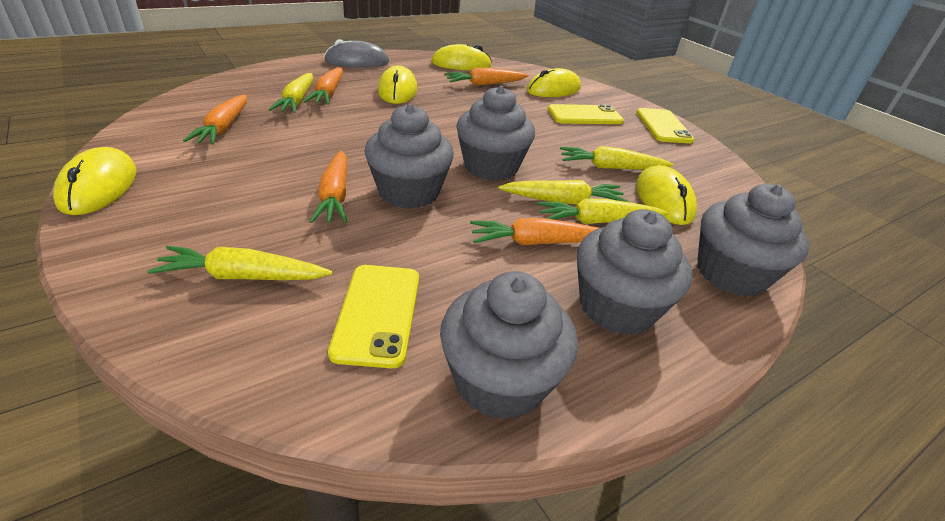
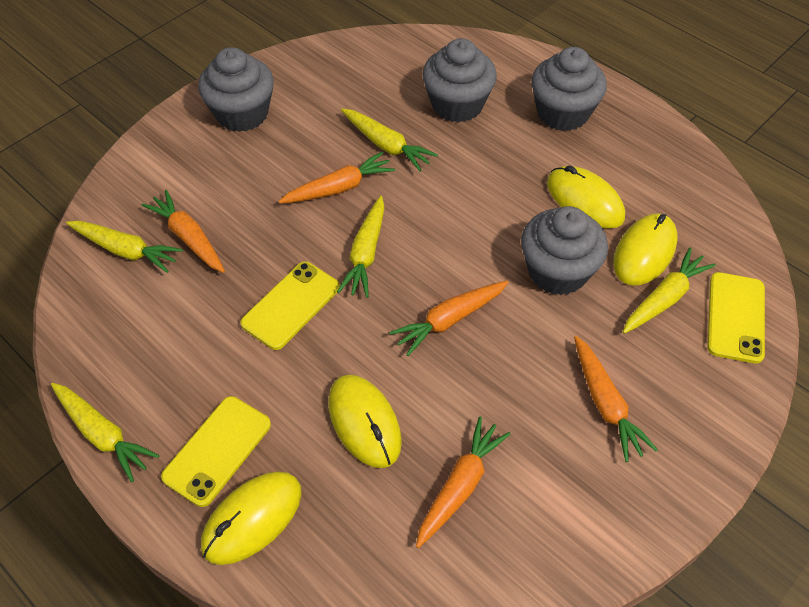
grey cupcake: [364,104,454,209] [440,271,578,420] [456,86,535,181] [577,209,692,335] [697,184,809,297] = 5 -> [198,47,274,132] [422,38,497,123] [521,206,608,295] [531,47,607,131] = 4
grey mouse: [324,39,389,68] = 1 -> none = 0
yellow mouse: [53,147,137,215] [378,65,417,104] [431,44,492,70] [527,68,581,97] [636,165,697,225] = 5 -> [201,471,302,565] [328,374,402,468] [547,166,625,228] [613,214,677,285] = 4

